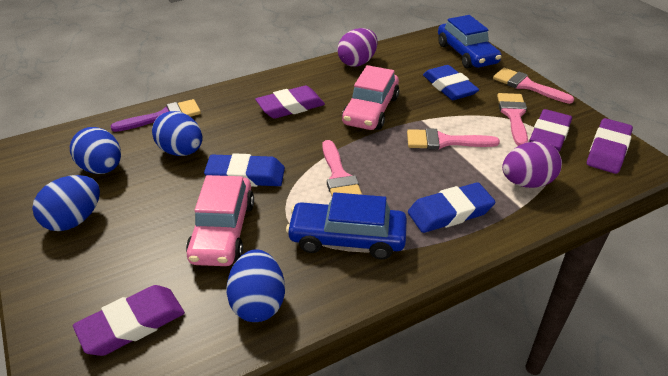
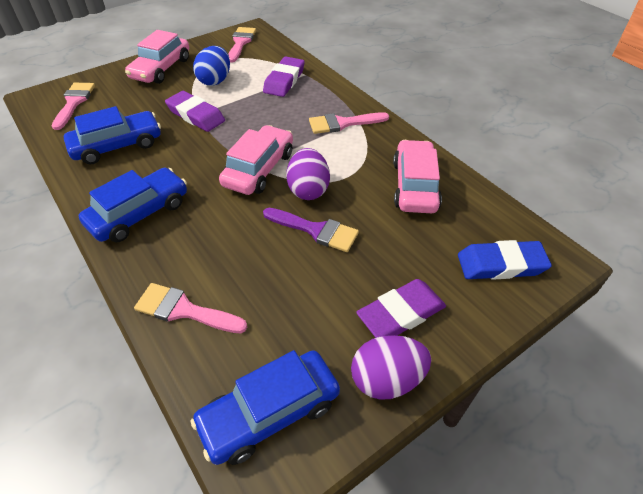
blue car: [286,192,407,260] [438,15,502,69] = 2 -> [64,106,161,165] [78,168,187,242] [191,350,340,465] = 3
blue egg: [32,175,100,231] [70,127,121,174] [152,111,202,156] [226,249,285,322] = 4 -> [193,46,230,86] = 1
blue eraser: [204,153,285,187] [408,182,495,233] [423,65,479,100] = 3 -> [458,240,552,280] = 1
pink car: [186,175,254,266] [342,65,399,130] = 2 -> [125,30,189,84] [219,125,293,195] [393,140,442,213] = 3
purple eraser: [73,285,185,356] [255,86,325,119] [529,109,572,152] [587,118,633,174] = 4 -> [165,91,225,132] [263,57,305,97] [356,279,446,338] = 3

